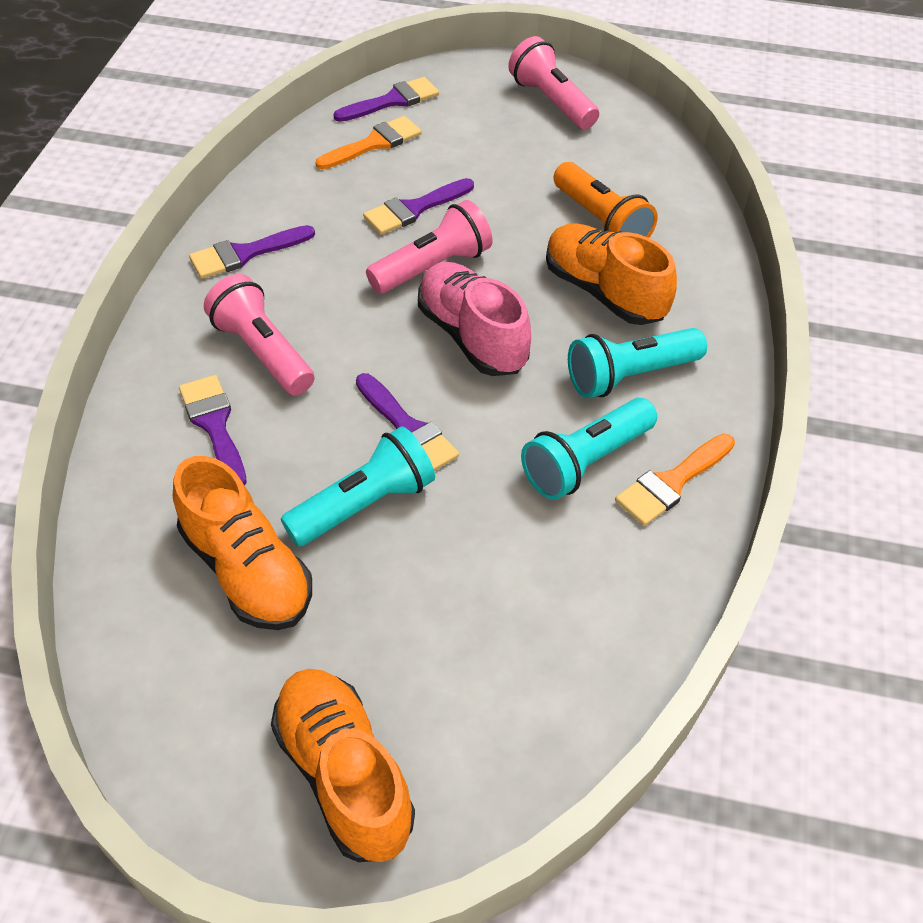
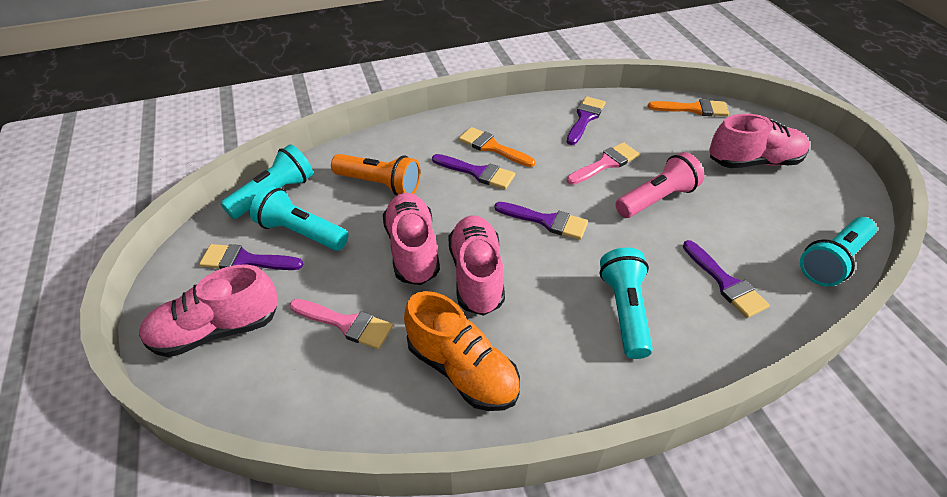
orange shoe: [173,456,312,630] [271,669,415,862] [546,223,677,325] = 3 -> [404,291,520,411] = 1
pink brush: none = 0 -> [290,299,393,349] [567,142,640,185] = 2
pink flashlight: [204,274,315,395] [366,200,492,294] [508,36,599,129] = 3 -> [615,152,704,218] = 1
pink shoe: [418,262,531,376] = 1 -> [139,264,278,357] [383,193,440,285] [448,215,505,316] [709,114,810,168] = 4
turquoise flashlight: [281,426,435,547] [521,398,657,500] [568,328,707,398] = 3 -> [221,144,313,219] [250,185,349,251] [600,247,653,359] [800,217,877,287] = 4

